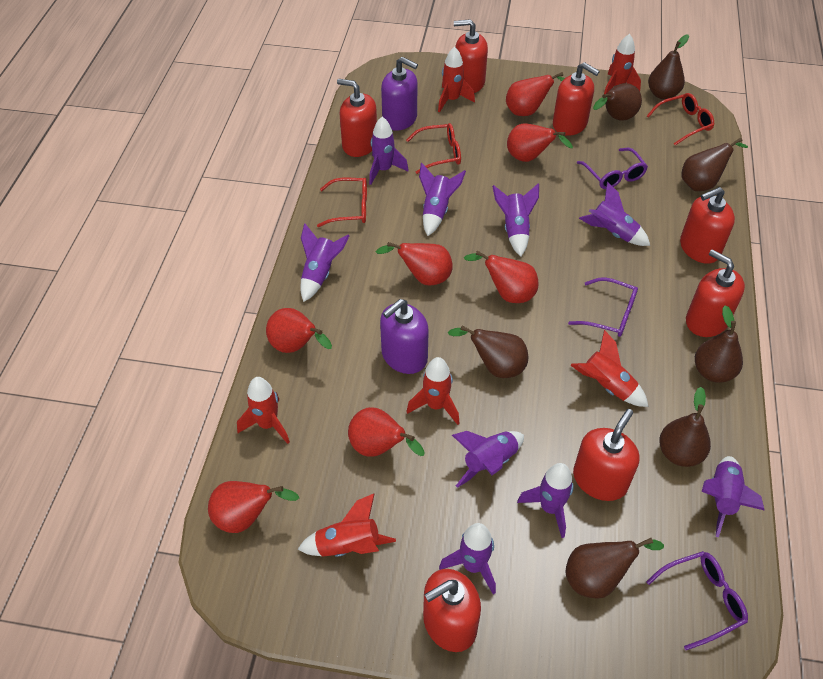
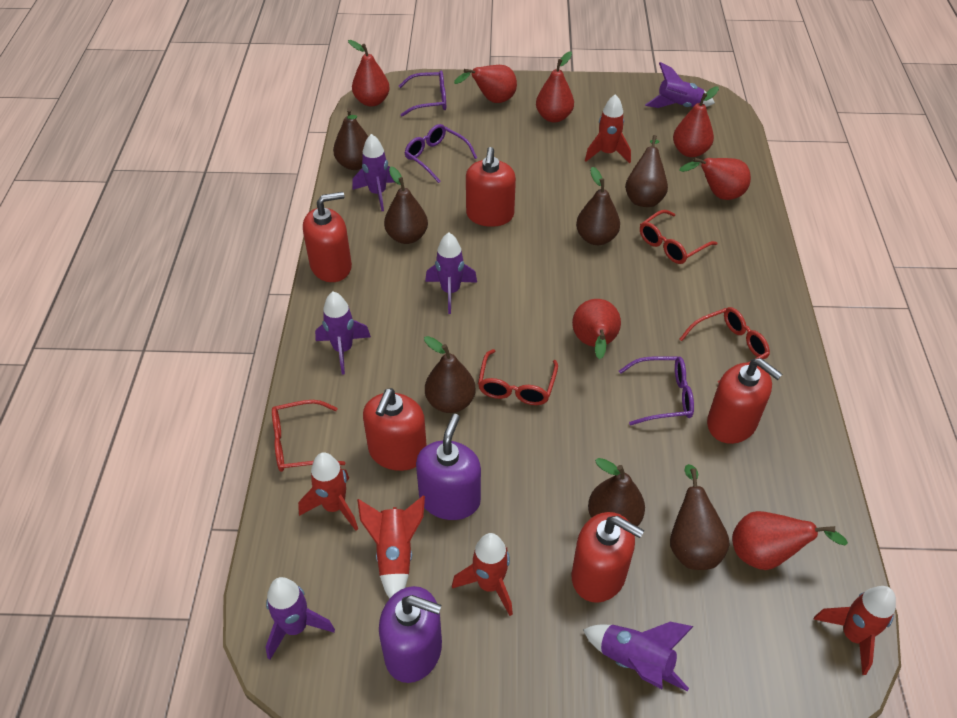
purple rocket: [301,223,349,302] [369,117,409,185] [419,163,466,236] [439,523,496,595] [452,431,524,488] [492,183,539,256] [517,463,574,538] [579,182,650,246] [702,456,765,538] = 9 -> [266,577,335,660] [315,292,371,374] [352,134,395,211] [425,233,477,314] [583,622,694,691] [645,62,715,108] = 6
red glasses: [317,178,367,227] [406,123,461,174] [647,93,714,146] = 3 -> [272,400,345,472] [478,349,558,405] [640,210,717,264] [679,307,770,383] = 4
red rocket: [237,377,290,444] [298,493,396,557] [406,357,459,425] [438,47,475,113] [570,330,648,407] [604,34,641,94] = 6 -> [298,452,358,531] [357,496,425,598] [452,533,513,616] [585,94,631,163] [814,586,896,675] = 5
red soap dispenser: [337,79,377,157] [423,569,481,652] [454,19,488,93] [553,62,600,136] [573,409,640,501] [680,187,735,264] [686,249,745,337] = 7 -> [303,192,352,282] [363,388,427,471] [466,147,516,227] [571,512,644,603] [707,358,782,444] = 5

